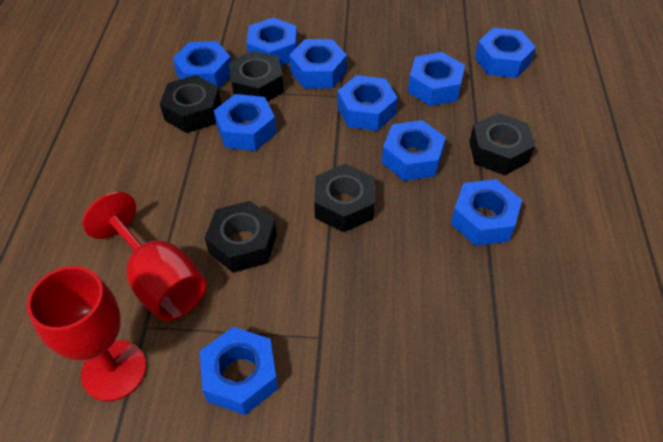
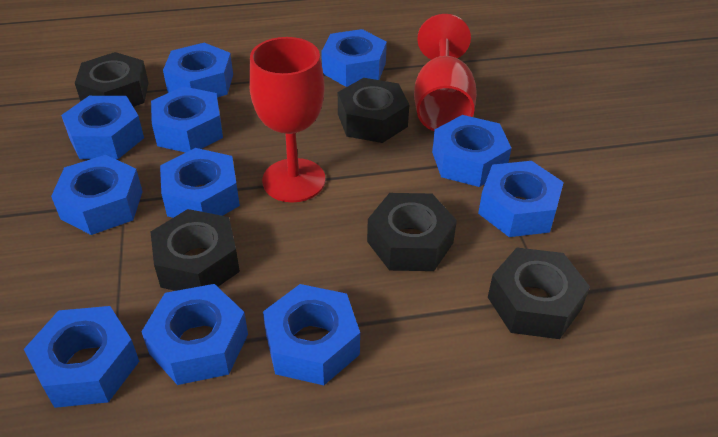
blue nut: [173,41,231,89] [199,327,278,415] [214,94,276,151] [246,17,297,66] [289,39,347,88] [337,75,398,131] [382,120,446,181] [408,52,465,106] [451,179,522,246] [475,28,536,78] = 10 -> [24,306,139,408] [51,155,143,235] [61,96,144,159] [141,284,248,385] [151,86,223,153] [160,148,240,218] [163,43,233,97] [263,284,360,385] [321,29,387,87] [432,115,511,187] [478,161,564,237] = 11

